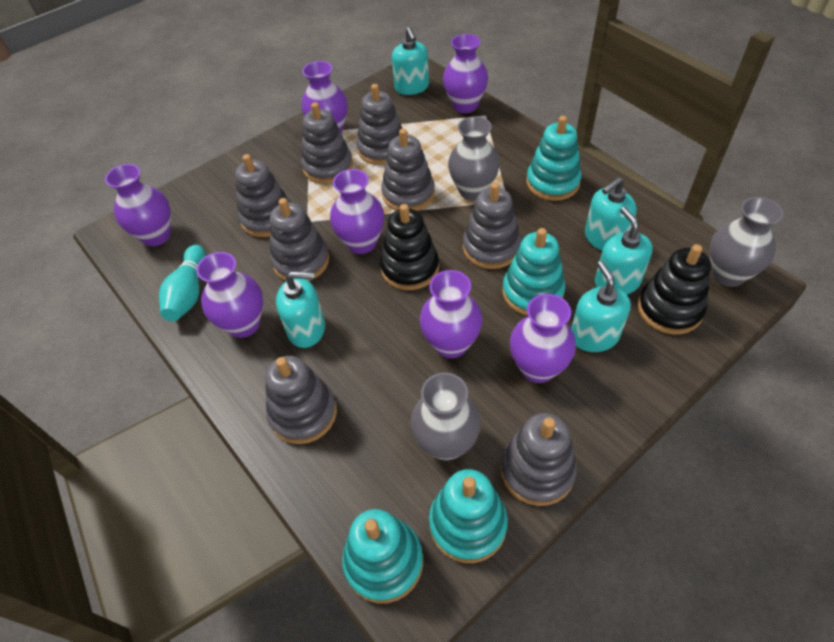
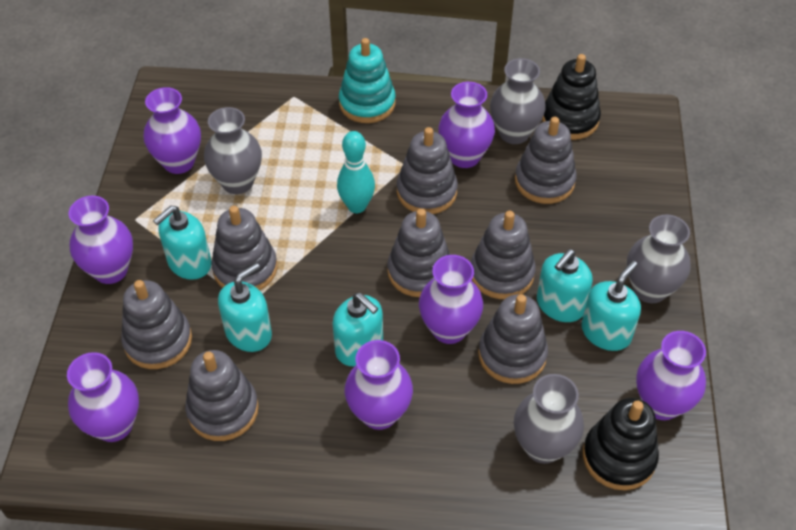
grey vase: [411,372,481,461] [448,116,500,201] [710,197,784,287] = 3 -> [204,107,262,194] [490,58,546,144] [514,374,584,464] [627,214,691,303] = 4
turquoise stacking toy: [342,509,423,603] [429,469,508,563] [502,228,565,316] [526,116,582,201] = 4 -> [339,38,396,123] = 1

